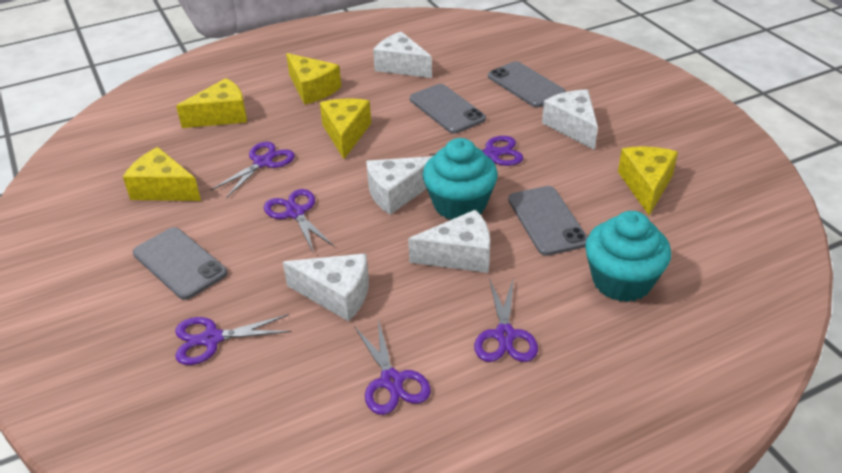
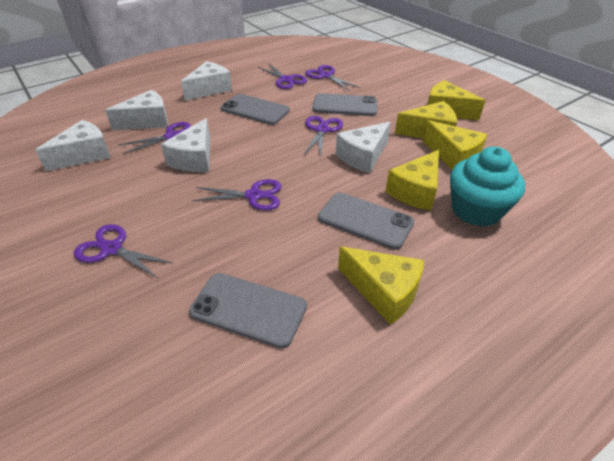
turquoise cupcake: [423,138,498,220] [585,211,671,302] = 2 -> [450,147,525,227] = 1

